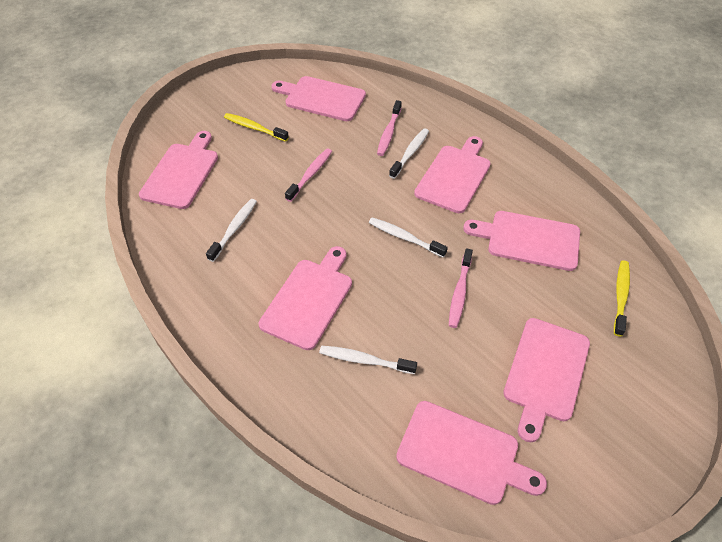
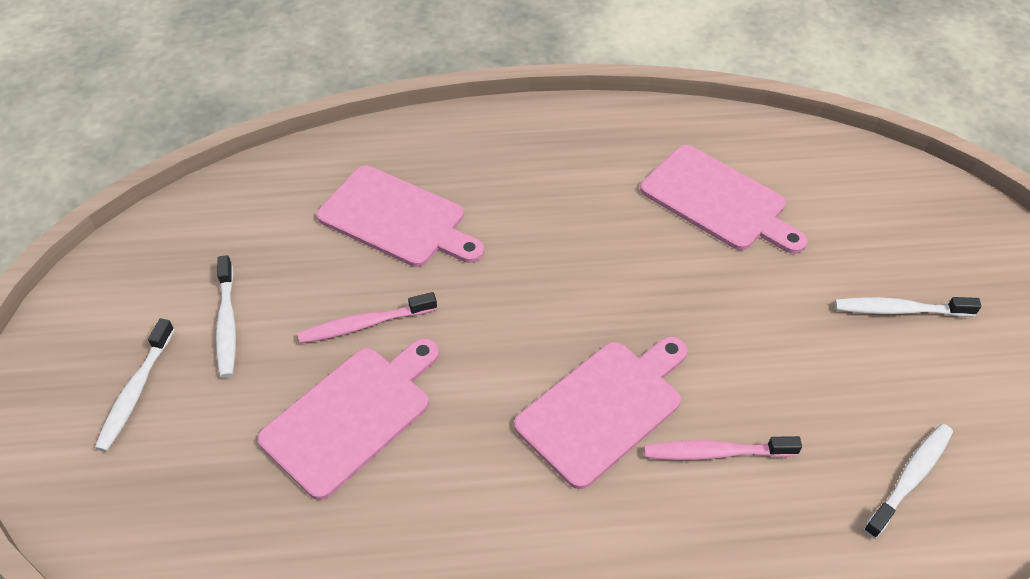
pink cutting board: [139,131,218,209] [259,246,352,350] [271,76,366,121] [396,401,547,505] [414,136,491,213] [463,211,580,271] [503,318,590,442] = 7 -> [258,338,439,500] [317,165,484,267] [514,336,687,489] [640,145,808,254] = 4
pink toothbrush: [285,148,332,202] [377,100,402,156] [449,248,473,328] = 3 -> [298,292,437,343] [644,436,802,460] = 2
yellow toothbrush: [224,113,289,142] [614,260,630,336] = 2 -> none = 0

